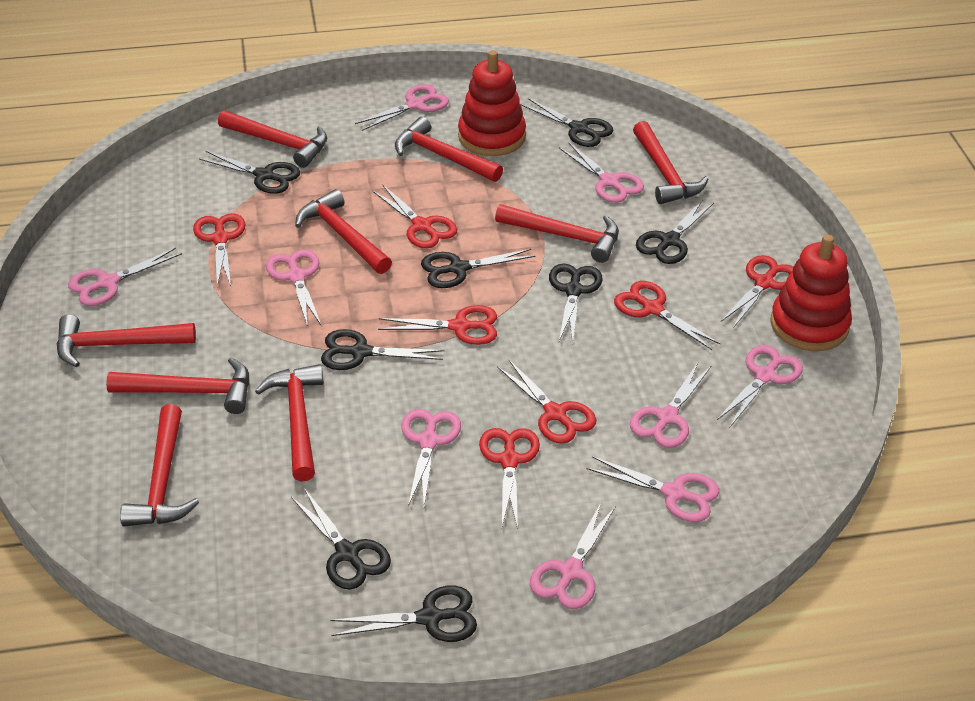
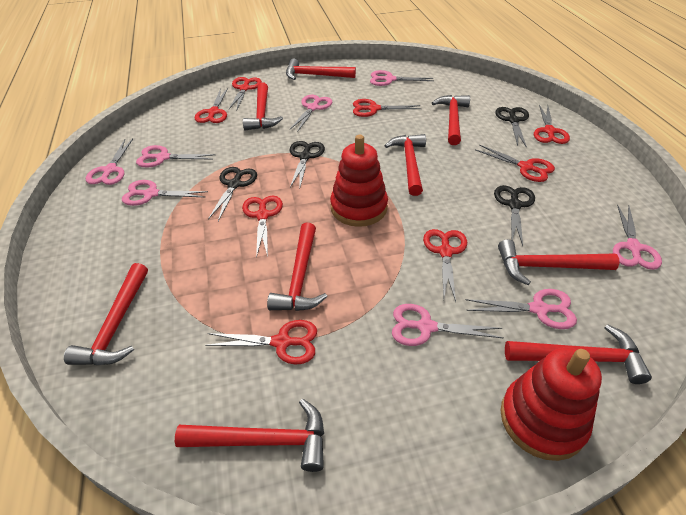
black scissors: [199,151,300,194] [291,488,391,589] [321,329,444,370] [330,585,477,642] [421,249,535,288] [520,98,613,147] [549,263,603,343] [636,199,714,264] = 8 -> [208,167,257,221] [289,141,325,187] [494,185,535,246] [495,107,529,148] = 4
pink scissors: [68,248,182,306] [266,249,321,325] [355,84,449,131] [402,409,461,506] [530,503,616,609] [559,142,644,203] [586,456,719,522] [630,363,712,448] [717,345,803,427] = 9 -> [86,139,133,185] [122,180,208,206] [136,145,215,168] [290,95,332,132] [370,70,433,86] [392,304,503,346] [465,289,577,329] [613,204,662,270] = 8
red scissors: [193,213,245,287] [372,184,457,248] [378,305,497,345] [479,428,540,529] [497,359,596,444] [614,281,721,350] [721,255,793,328] = 7 -> [195,88,228,123] [205,320,317,365] [229,77,262,111] [242,196,283,258] [353,99,421,117] [423,229,467,302] [475,144,555,182] [534,105,570,144] = 8

